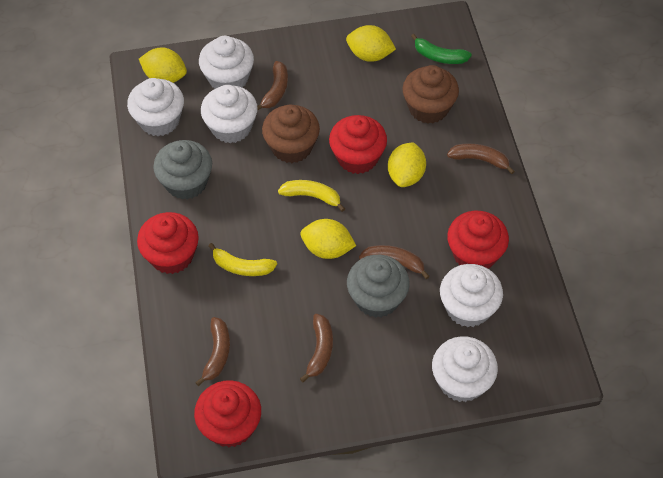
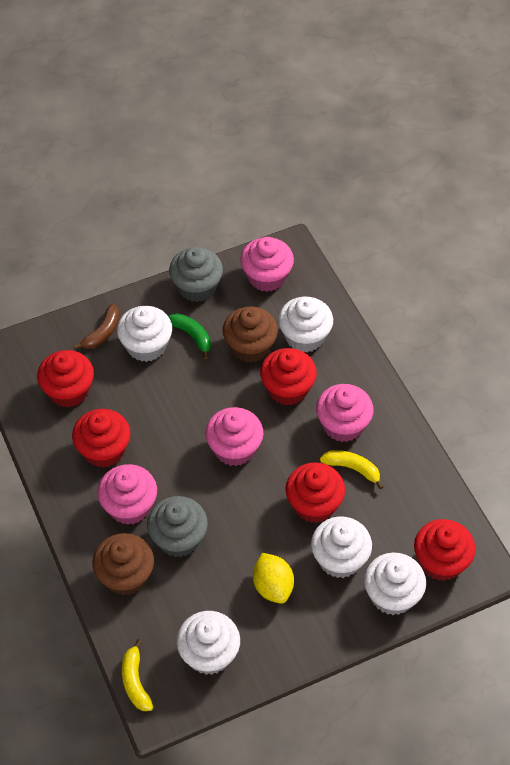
brown banana: [195,317,230,386] [257,61,288,111] [300,314,333,382] [359,245,430,279] [447,143,515,174] = 5 -> [73,304,119,349] = 1
pink cupcake: none = 0 -> [98,464,157,525] [205,407,263,466] [240,237,294,292] [316,384,374,442] = 4
red cupcake: [137,212,199,274] [194,380,261,447] [329,115,387,174] [447,211,509,268] = 4 -> [37,350,94,407] [72,409,131,468] [260,348,317,406] [285,463,345,523] [414,519,476,581] = 5
yellow lemon: [139,47,187,83] [300,219,356,259] [346,25,396,62] [388,142,426,187] = 4 -> [253,553,294,604] = 1

